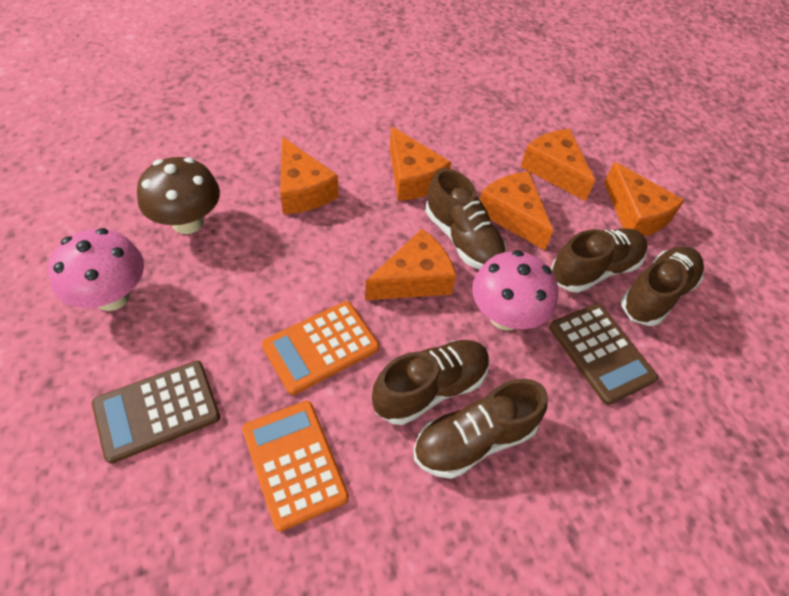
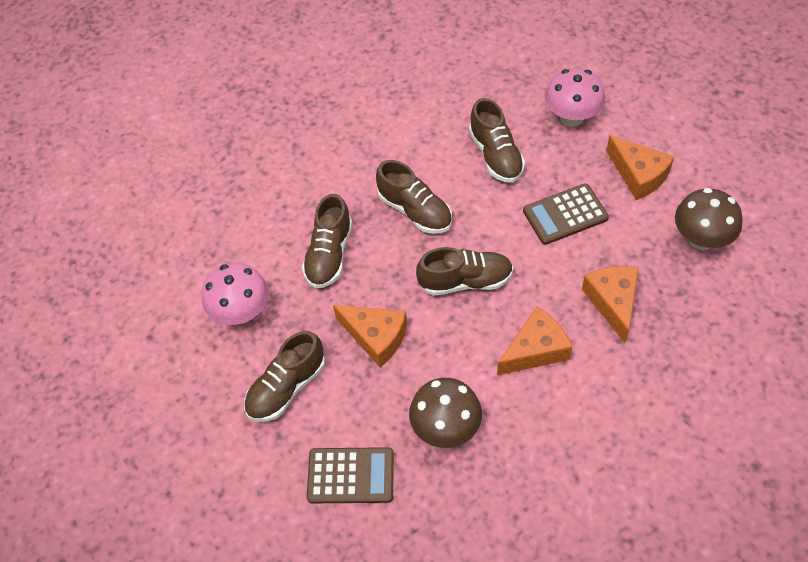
brown mushroom: [137,157,220,234] = 1 -> [409,378,482,448] [675,188,742,250] = 2
orange calculator: [242,401,349,532] [262,301,379,395] = 2 -> none = 0
orange cheese: [280,137,338,214] [365,229,456,300] [390,126,451,201] [480,171,554,250] [521,129,595,201] [604,162,685,236] = 6 -> [333,305,407,367] [497,307,572,375] [582,266,639,343] [606,135,674,200] = 4

